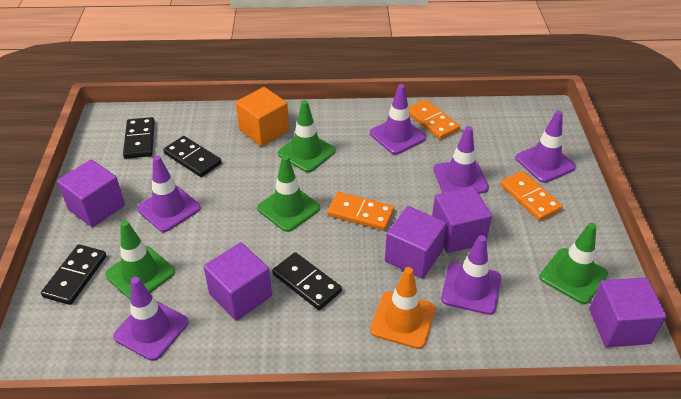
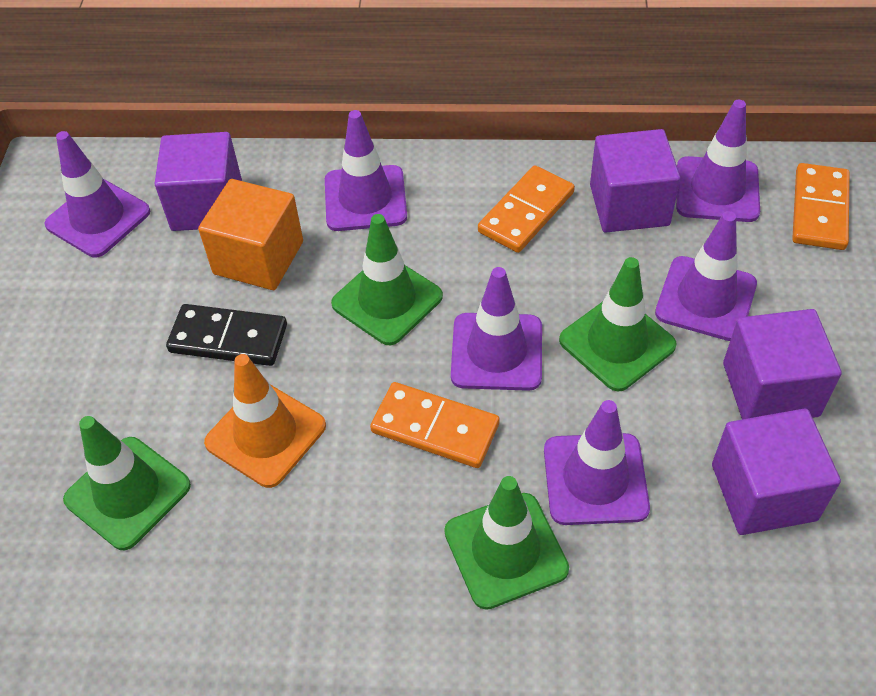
black domino: [41,244,107,305] [123,117,155,159] [163,136,222,177] [272,252,342,310] = 4 -> [166,304,287,366] = 1
purple cube: [57,159,125,227] [204,242,272,321] [385,206,447,279] [432,187,492,253] [589,277,667,347] = 5 -> [155,132,242,231] [590,129,680,232] [712,409,841,535] [723,309,842,419] = 4

